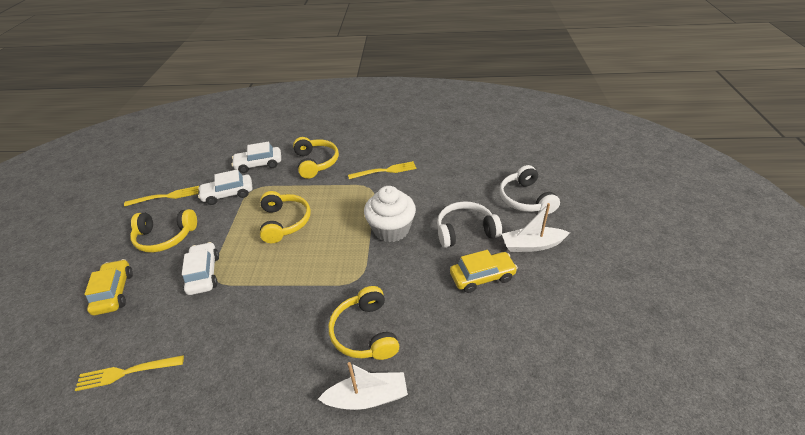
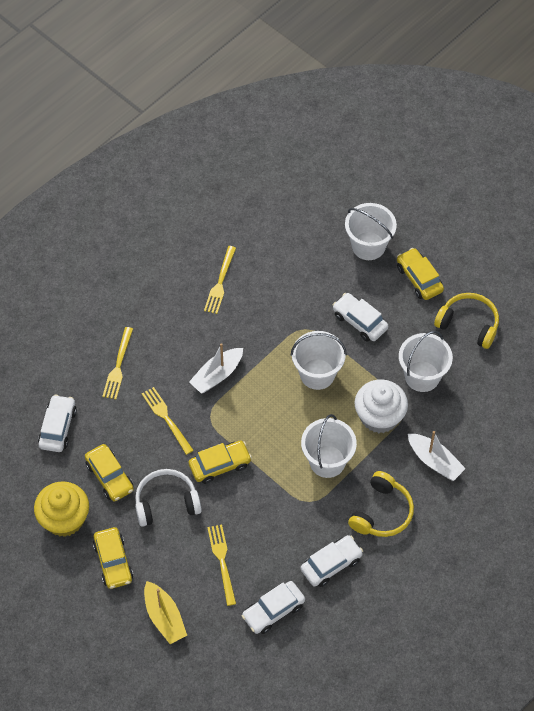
white bucket: none = 0 -> [291,331,347,390] [301,414,357,478] [345,203,397,260] [399,331,453,392] = 4
white car: [182,242,219,295] [198,169,252,205] [232,142,281,173] = 3 -> [38,394,77,452] [242,581,305,634] [301,535,363,587] [333,293,388,342] = 4
white headphones: [437,201,502,248] [500,165,560,214] = 2 -> [135,469,202,527] = 1
yellow boat: none = 0 -> [144,581,187,644] = 1
yellow car: [84,259,133,315] [450,250,518,293] = 2 -> [85,444,134,501] [93,527,133,589] [189,441,252,484] [397,248,444,300] = 4
yellow cupcake: none = 0 -> [34,481,89,537] = 1
yellow fork: [75,355,184,391] [124,186,199,207] [348,161,416,179] = 3 -> [102,327,133,399] [142,387,194,455] [204,246,236,314] [207,525,236,606] = 4
yellow headphones: [130,209,197,253] [260,191,311,243] [293,137,339,179] [329,286,399,360] = 4 -> [348,471,414,537] [434,293,499,349] = 2

